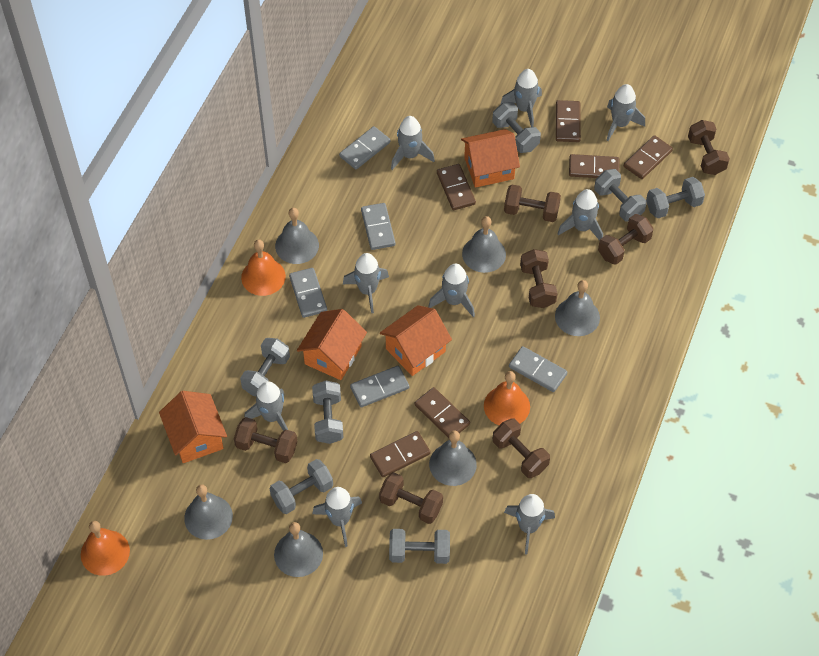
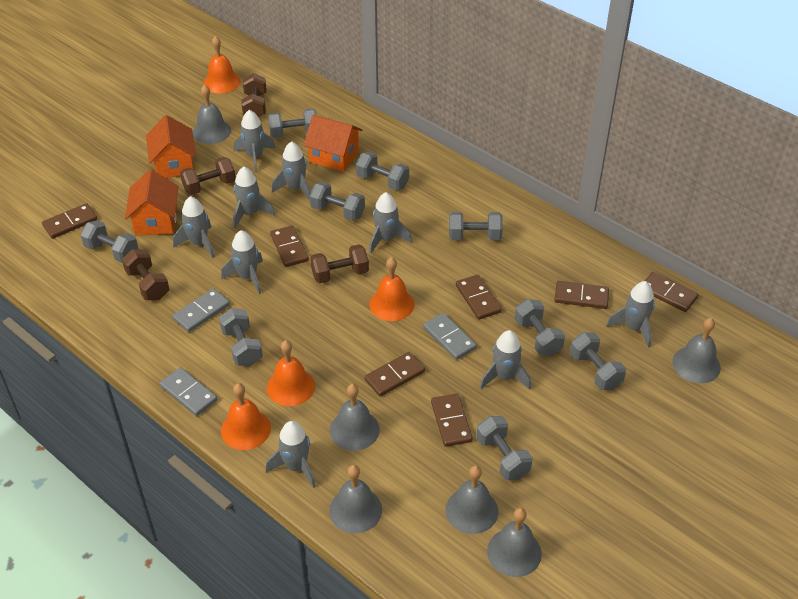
brown domino: [370,431,430,477] [415,387,470,438] [437,164,476,210] [556,100,581,142] [569,154,619,178] [624,135,673,179] = 6 -> [42,203,97,239] [270,225,309,267] [365,352,425,397] [431,394,472,447] [456,274,502,320] [554,281,609,309] [645,272,698,312] = 7
brown dumbbell: [234,417,297,463] [379,472,443,524] [493,418,550,478] [504,185,561,222] [520,249,558,308] [598,214,654,265] [688,120,730,175] = 7 -> [122,249,169,300] [180,157,236,195] [242,73,266,117] [310,245,369,283] = 4
grey domino: [289,268,327,318] [339,126,390,169] [350,366,409,407] [361,203,395,250] [509,346,567,392] = 5 -> [160,367,217,416] [172,288,230,332] [423,313,477,360] = 3
grey dumbbell: [240,338,290,396] [270,459,333,514] [312,381,344,444] [389,529,450,564] [492,102,541,153] [594,169,647,221] [646,177,705,218] = 7 -> [80,220,138,263] [219,308,263,366] [268,108,317,138] [310,182,365,221] [356,152,409,191] [449,212,503,240] [476,416,533,480] [515,299,565,356] [570,332,626,390] = 9
orange bell: [81,521,130,576] [241,239,286,296] [484,371,530,425] = 3 -> [204,36,241,93] [221,383,271,450] [267,340,315,406] [369,257,415,321] = 4
orange house: [159,391,227,463] [297,309,367,380] [380,305,452,376] [461,129,520,188] = 4 -> [125,170,179,235] [146,115,196,178] [304,115,363,172] = 3

